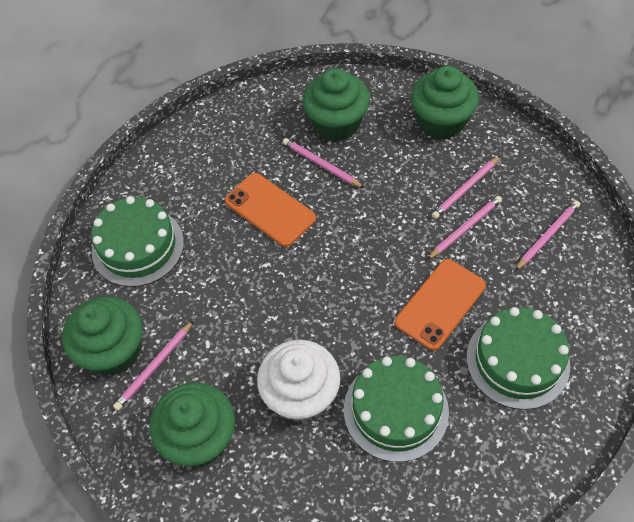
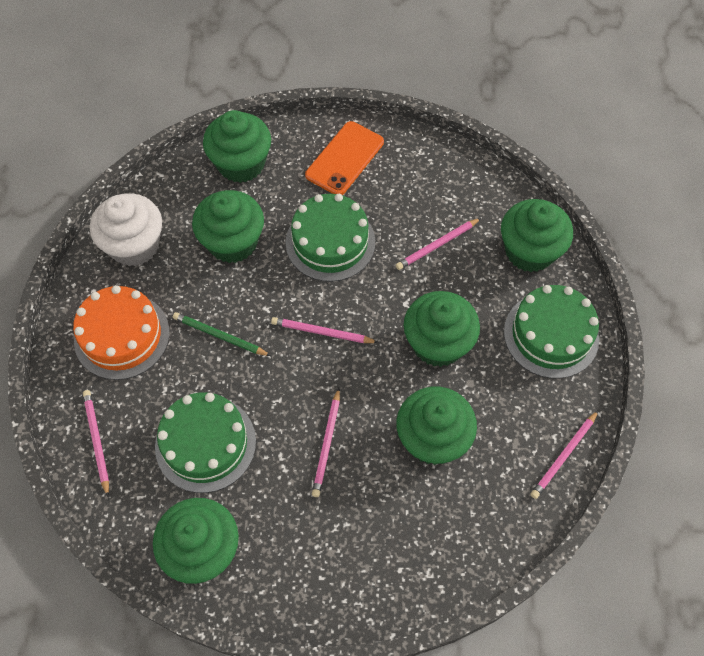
green cupcake: [62,296,142,376] [150,383,235,467] [302,68,370,141] [411,66,479,140] = 4 -> [153,498,239,584] [192,190,264,263] [203,110,271,183] [396,386,477,465] [404,291,480,367] [501,199,573,272] = 6
green pencil: none = 0 -> [173,312,271,356] = 1
orange cake: none = 0 -> [73,285,170,380] = 1
orange phone: [225,173,316,247] [395,259,486,350] = 2 -> [305,121,384,195] = 1

